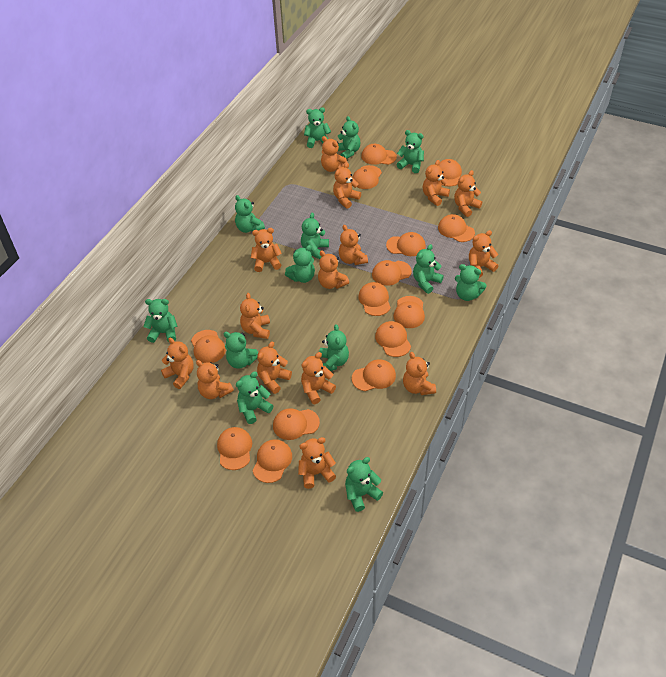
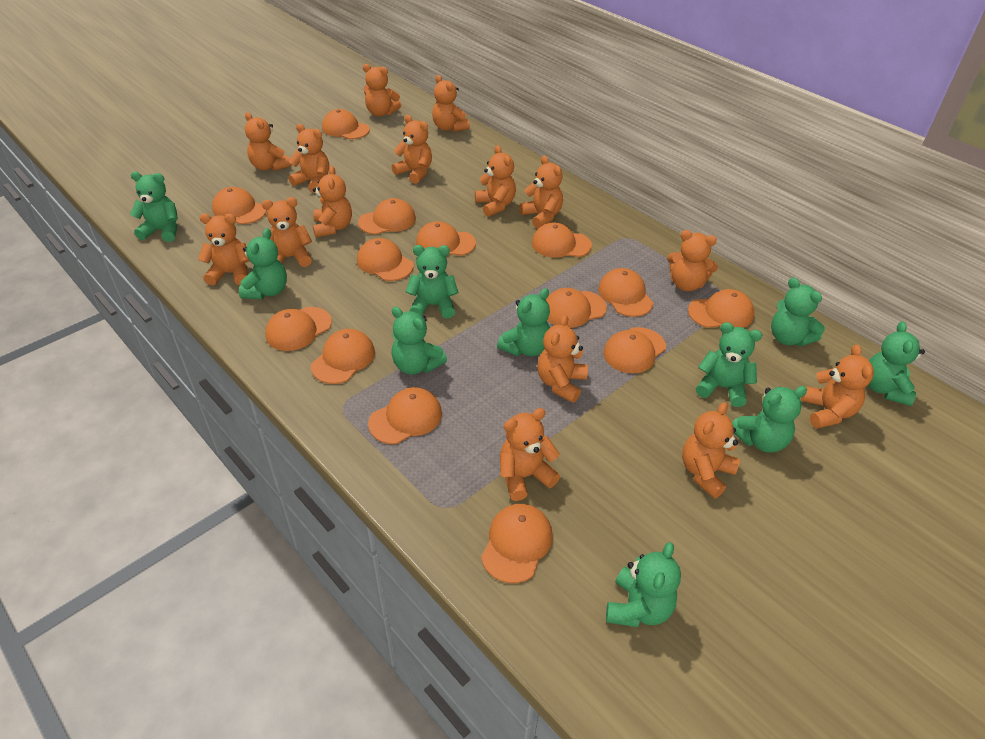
green teddy bear: [143,299,178,343] [223,332,258,369] [235,195,265,233] [236,371,273,424] [285,245,315,283] [301,213,329,259] [304,107,331,148] [319,324,349,371] [338,116,360,159] [345,457,383,512] [396,130,424,173] [413,244,444,294] [455,264,487,301] = 13 -> [130,172,178,242] [239,228,287,299] [391,307,447,375] [406,245,459,319] [497,288,550,356] [606,542,681,627] [696,322,762,407] [732,386,807,453] [771,277,825,346] [868,321,925,406] = 10

